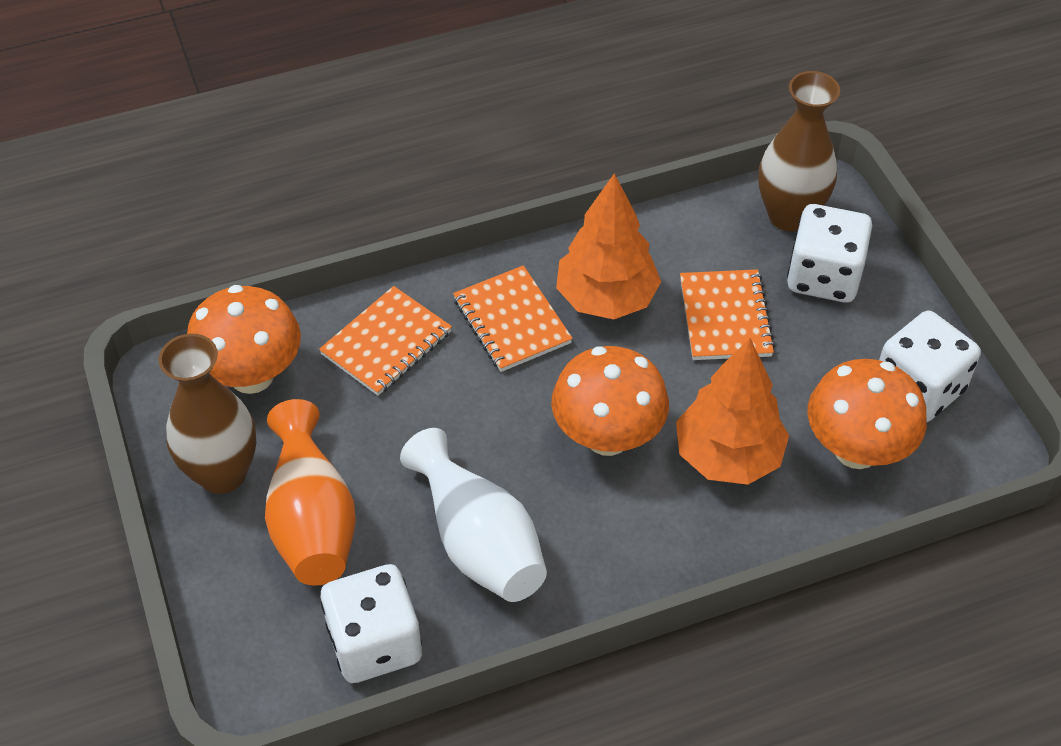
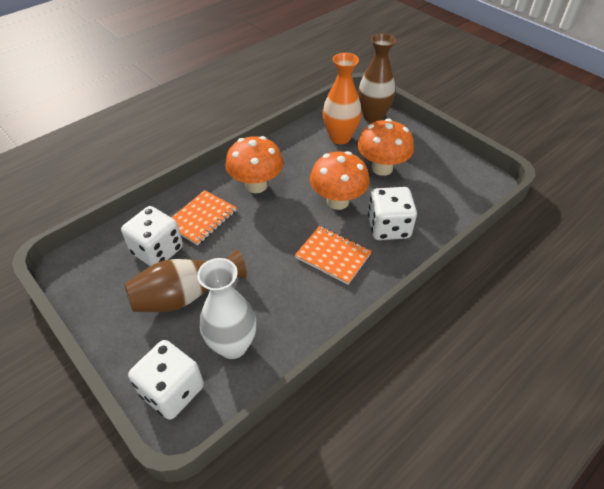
orange notebook: [319,286,452,396] [453,265,573,372] [680,269,775,360] = 3 -> [171,190,237,245] [295,226,372,285] = 2
orange tree: [556,173,661,319] [676,338,789,485] = 2 -> none = 0

